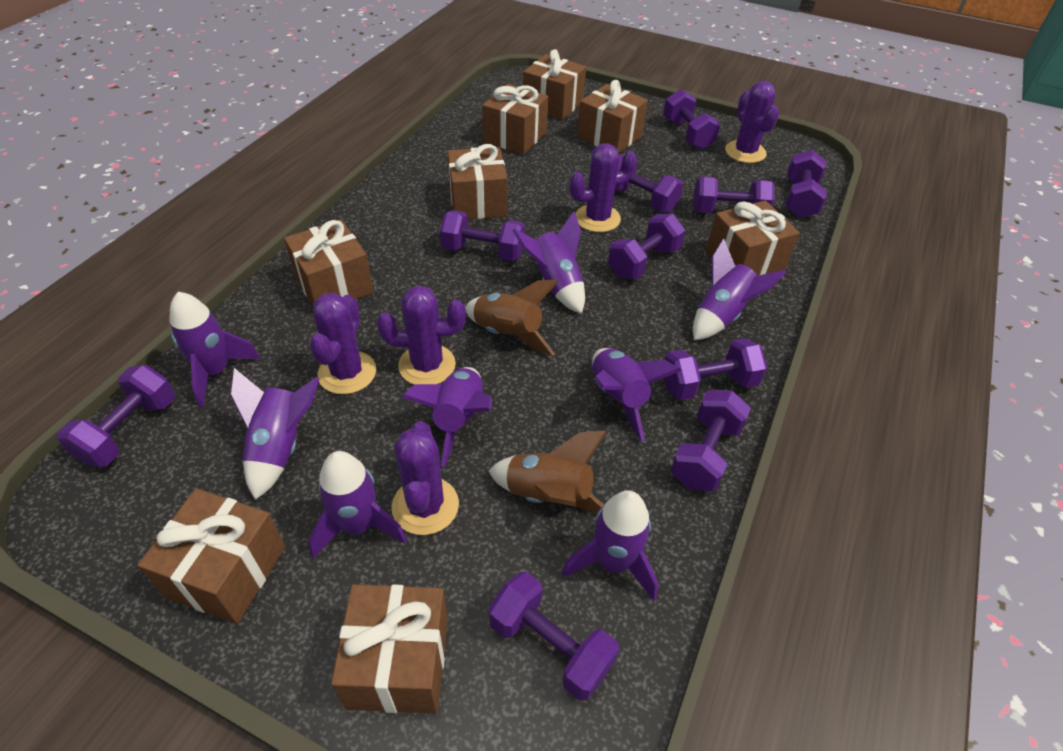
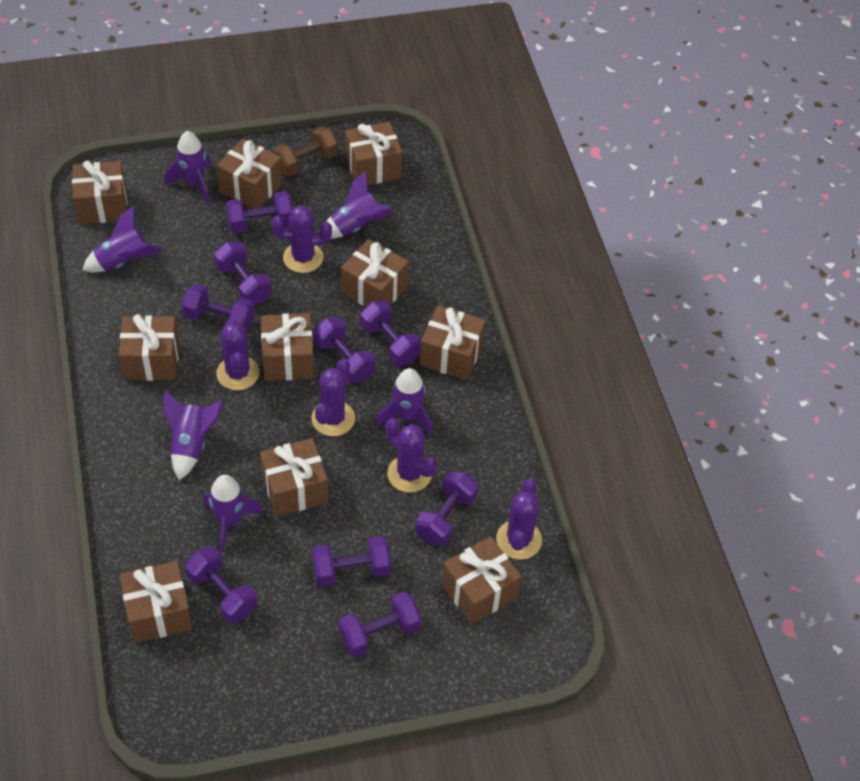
brown dumbbell: none = 0 -> [273,126,338,177] = 1
brown gift: [138,488,286,624] [284,220,374,308] [331,584,448,714] [447,144,507,219] [482,84,549,155] [523,49,586,120] [577,80,648,154] [706,200,800,276] = 8 -> [72,161,127,224] [118,314,179,381] [120,561,192,643] [216,139,283,209] [260,438,328,517] [261,313,314,381] [341,239,409,307] [345,122,402,185] [420,305,486,381] [442,536,522,625] = 10
brown rocket: [465,280,559,356] [489,431,607,514] = 2 -> none = 0
purple dumbbell: [57,365,175,467] [440,210,525,261] [489,572,619,701] [608,214,685,279] [615,154,683,213] [663,89,721,150] [664,338,767,400] [671,390,751,492] [693,176,774,213] [786,150,827,218] = 10 -> [182,284,255,331] [185,546,257,623] [214,242,271,304] [226,191,293,234] [312,536,392,587] [314,317,375,383] [338,592,421,657] [360,301,421,366] [416,471,478,546] = 9
purple rocket: [169,292,260,407] [231,368,320,500] [309,451,407,559] [402,367,492,467] [512,212,585,314] [562,491,658,601] [592,348,681,441] [693,238,786,340] = 8 -> [82,206,163,273] [163,390,223,480] [164,131,211,203] [204,475,264,553] [326,171,393,239] [376,368,433,437] = 6

